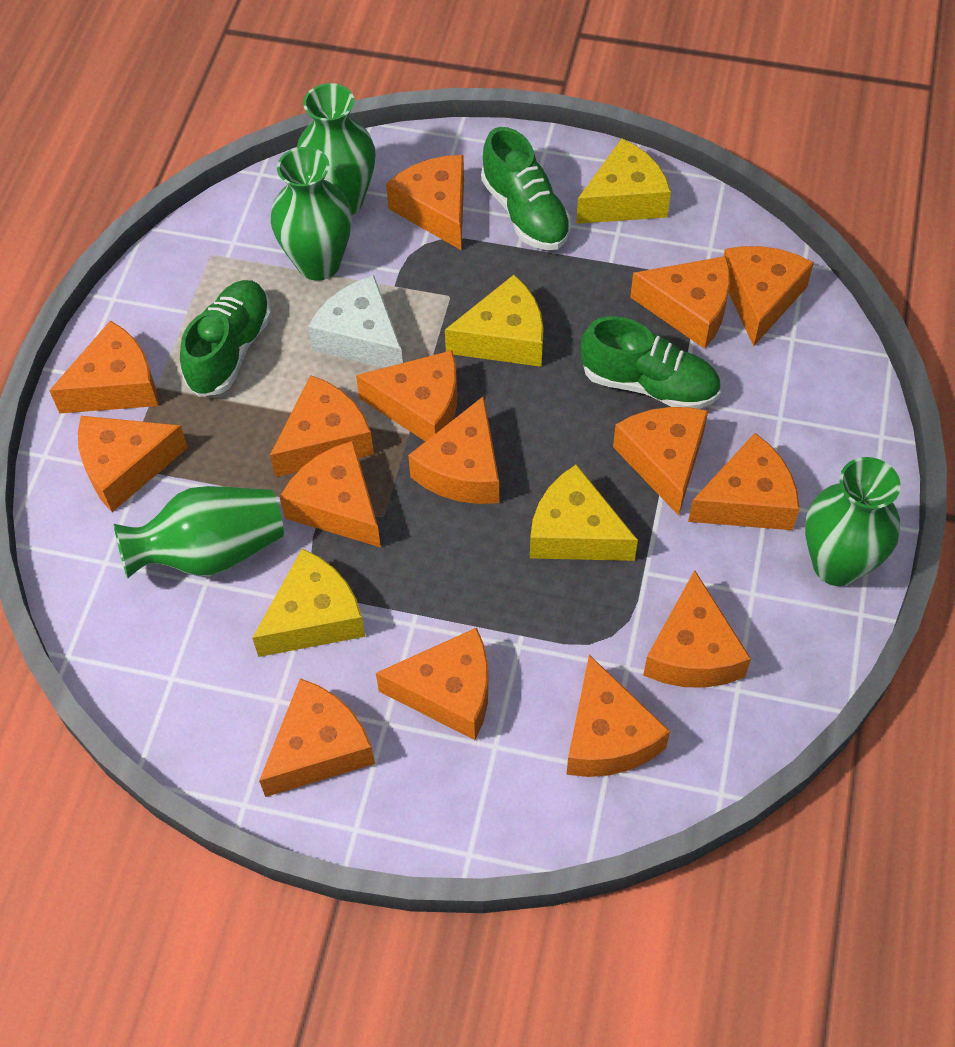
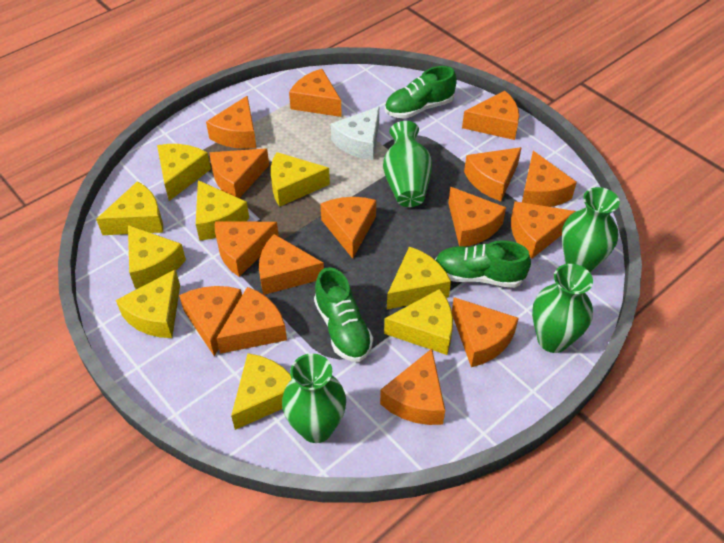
yellow cheese: [252,549,365,657] [445,275,544,367] [530,464,638,561] [576,138,671,224] = 4 -> [96,181,163,235] [116,269,180,338] [128,225,186,289] [157,144,211,201] [196,180,249,241] [231,353,292,430] [271,152,330,207] [384,289,453,355] [387,246,451,310] = 9

